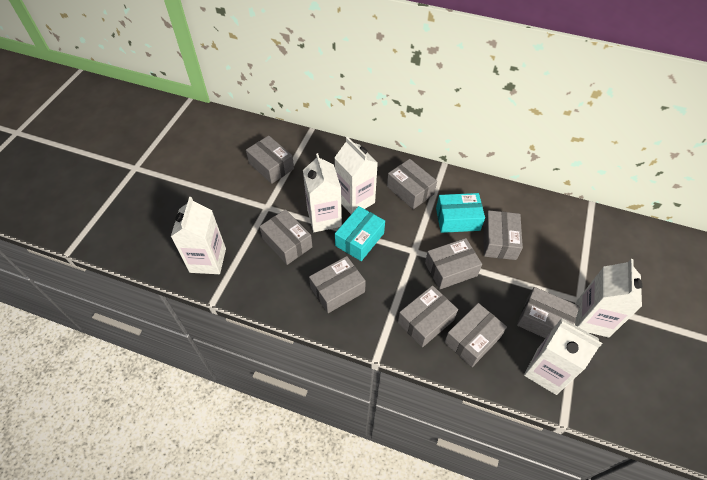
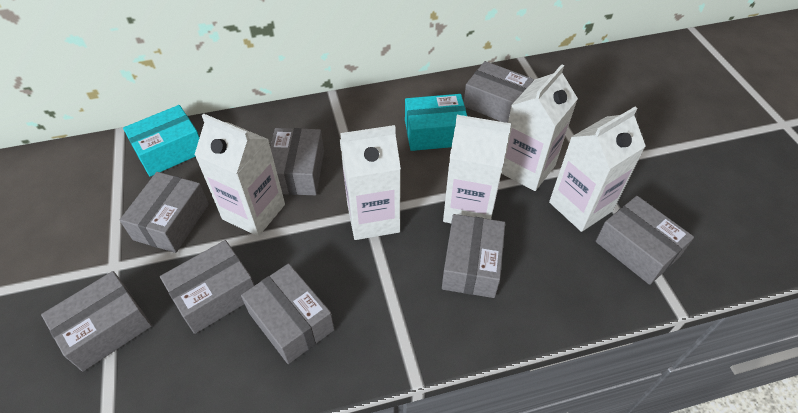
grey box: [246,136,294,184] [259,209,312,265] [309,256,366,313] [387,159,437,209] [398,285,458,347] [425,238,482,289] [444,303,507,367] [483,210,523,260] [517,287,579,338] = 9 -> [41,271,152,372] [120,172,209,253] [160,240,255,334] [241,263,334,364] [270,128,324,195] [442,214,505,298] [464,61,534,123] [596,196,694,285] = 8

